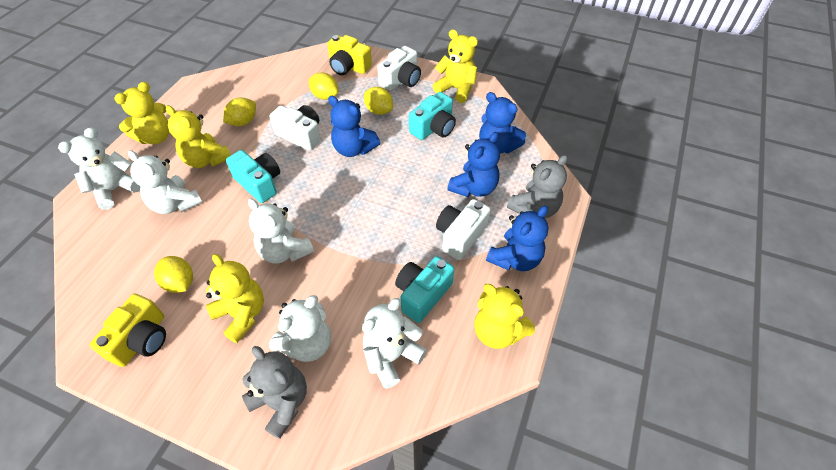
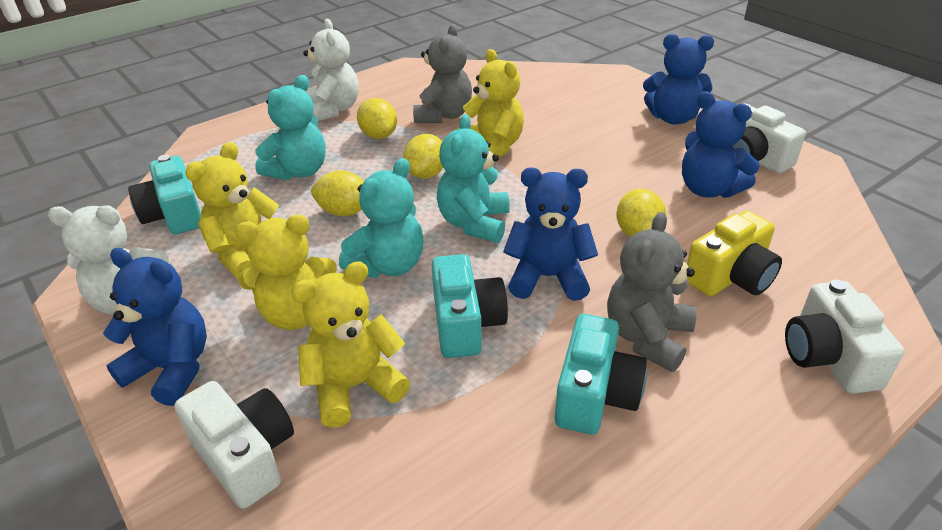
turquoise teddy bear: none = 0 -> [255,75,326,180] [339,158,423,278] [437,114,510,243] = 3
white teddy bear: [58,127,141,210] [128,150,202,214] [248,198,314,264] [269,295,331,362] [362,298,427,389] = 5 -> [48,205,177,315] [303,19,359,121] = 2
yellow camera: [90,293,166,367] [327,35,372,75] = 2 -> [687,211,782,296] = 1
yellow teddy bear: [114,82,169,144] [166,105,231,168] [206,254,264,343] [433,29,478,103] [474,284,535,349] = 5 -> [185,142,279,281] [235,215,337,330] [291,261,410,428] [457,49,524,157] = 4

